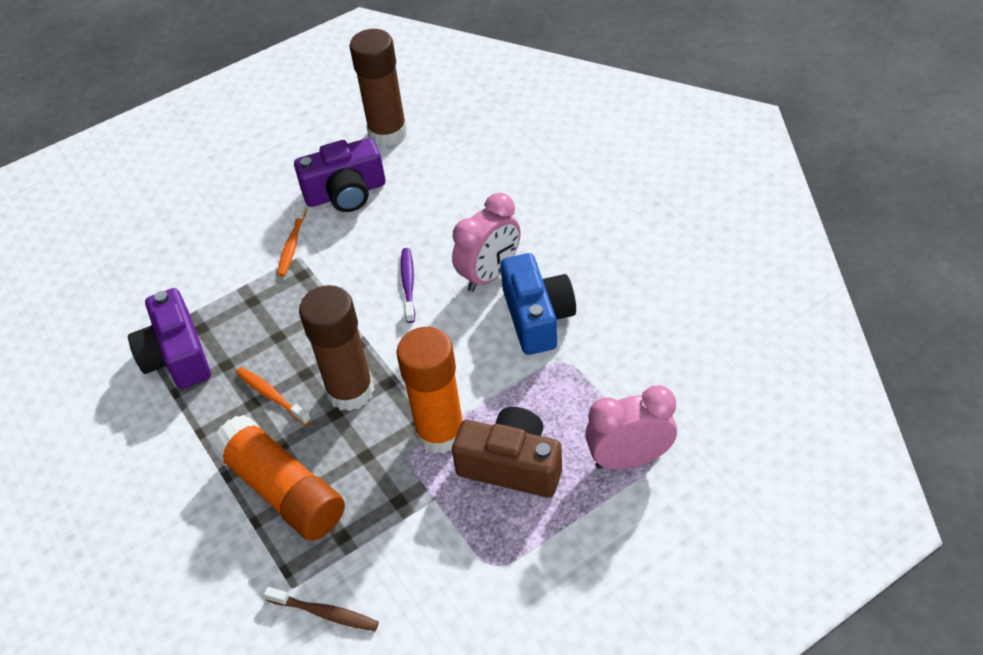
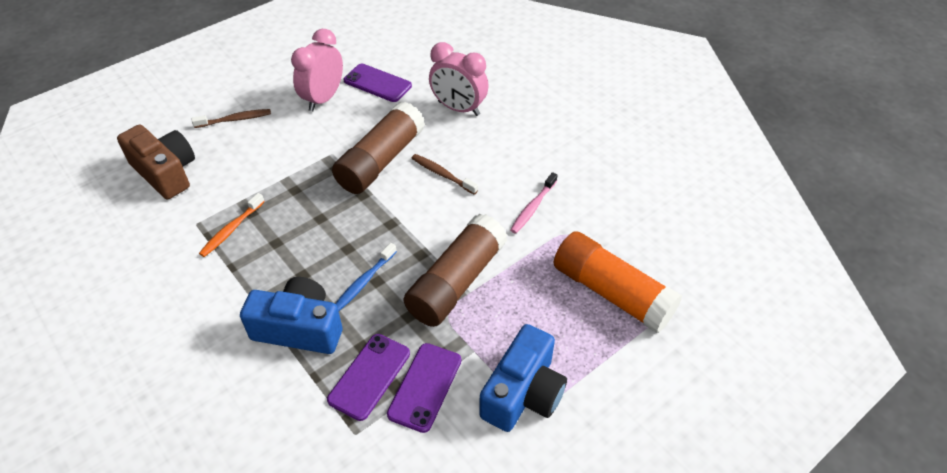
blue camera: [500,253,576,355] = 1 -> [240,277,342,354] [479,324,567,432] = 2
blue toothbrush: none = 0 -> [335,243,397,311] = 1
brown toothbrush: [264,587,379,631] = 1 -> [192,109,271,128] [412,154,478,195] = 2
orange glue stick: [211,415,345,541] [396,327,464,454] = 2 -> [554,231,682,333] = 1
orange toothbrush: [236,367,311,425] [277,202,307,276] = 2 -> [199,193,265,257] = 1
pink toothbrush: none = 0 -> [510,172,558,233] = 1
purple camera: [128,288,211,389] [294,138,385,212] = 2 -> none = 0
purple phone: none = 0 -> [327,334,410,421] [344,64,412,102] [387,343,461,433] = 3
purple toothbrush: [401,248,415,323] = 1 -> none = 0

